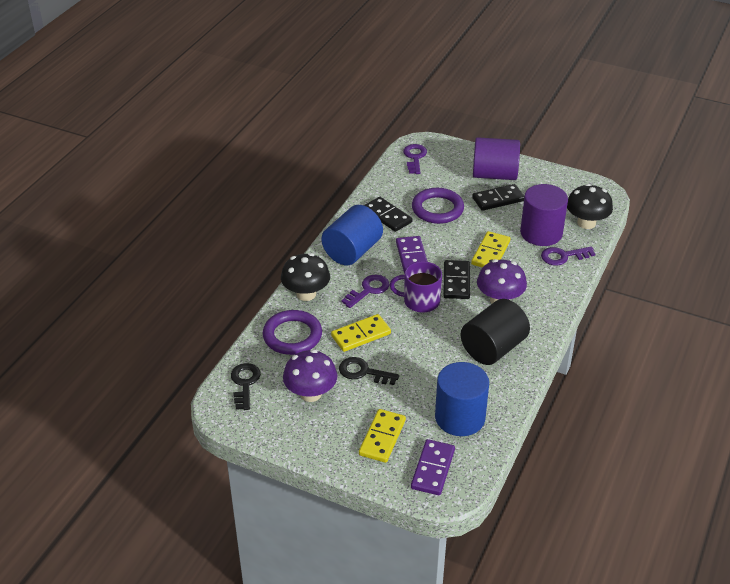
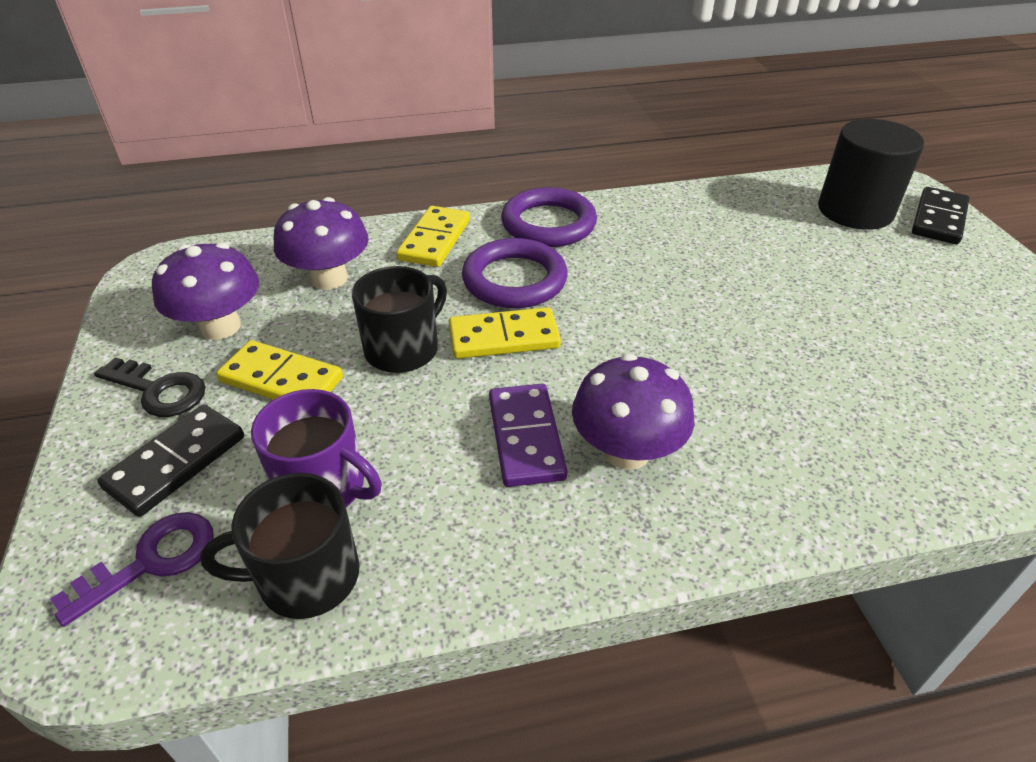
black domino: [364,197,412,232] [443,260,470,299] [472,184,524,211] = 3 -> [97,404,244,517] [912,187,970,244] = 2
black key: [231,363,261,410] [339,357,399,385] = 2 -> [94,357,206,417] = 1
black mug: none = 0 -> [200,473,360,619] [352,266,447,373] = 2
black mushroom: [281,253,330,301] [567,184,613,229] = 2 -> none = 0
blue cylinder: [321,205,383,265] [435,362,489,436] = 2 -> none = 0
purple cylinder: [473,137,520,180] [520,184,568,246] = 2 -> none = 0
purple domino: [396,236,428,274] [411,439,455,495] = 2 -> [489,384,567,487] = 1
purple key: [341,274,389,308] [403,144,427,174] [541,247,595,266] = 3 -> [51,512,213,627] = 1
purple mushroom: [283,350,337,402] [477,259,527,304] = 2 -> [152,242,259,340] [274,197,369,290] [572,354,694,470] = 3

